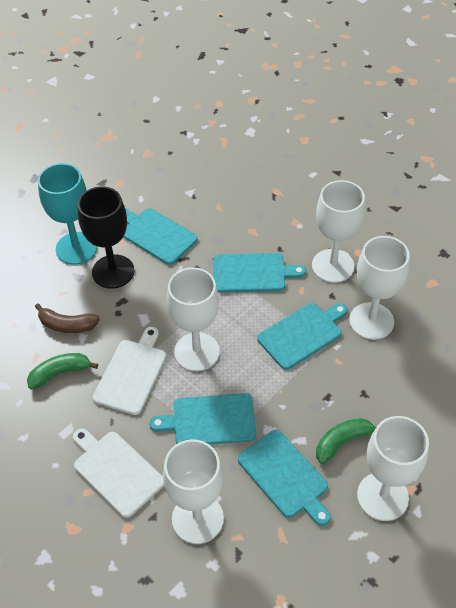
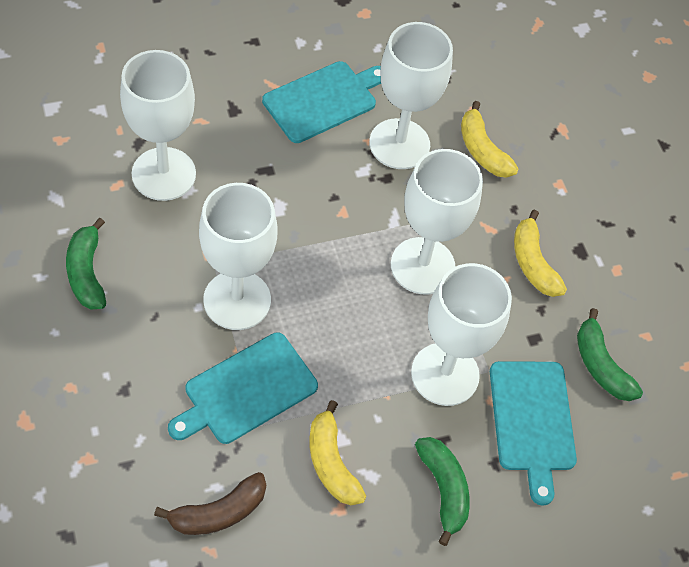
black goblet: [77,186,134,289] = 1 -> none = 0
green banana: [27,353,98,389] [316,418,376,464] = 2 -> [66,218,106,310] [415,437,470,546] [577,308,643,401] = 3
turquoise cutting board: [124,208,198,265] [150,393,256,445] [214,253,306,293] [238,430,331,526] [257,303,348,370] = 5 -> [168,333,318,444] [262,61,381,143] [490,361,577,506] = 3
turquoise goblet: [38,163,97,265] = 1 -> none = 0
white cutting board: [73,428,164,518] [93,327,166,415] = 2 -> none = 0
yellow banana: none = 0 -> [309,400,366,505] [461,101,519,178] [514,210,567,297] = 3

